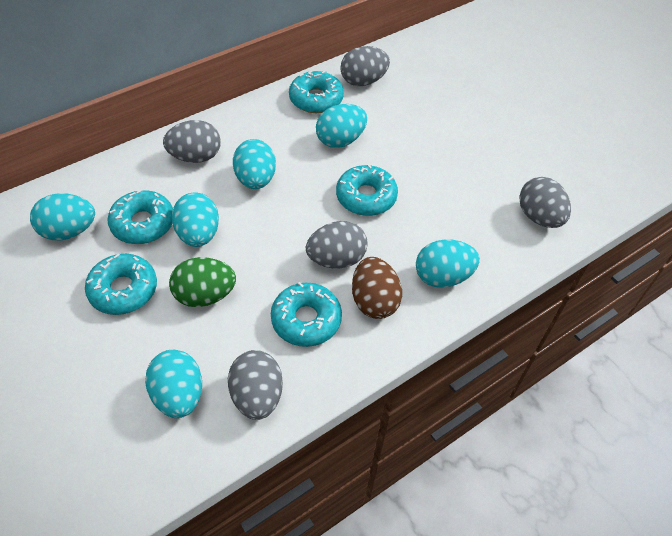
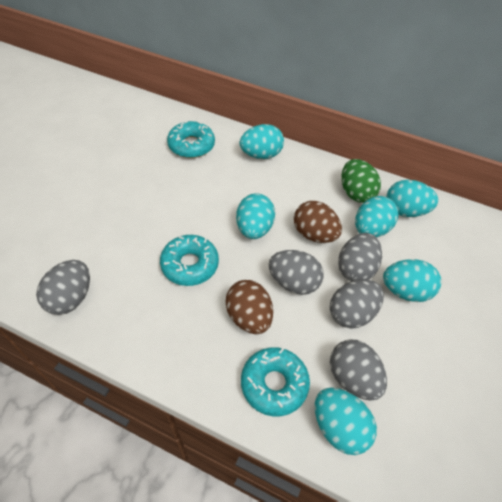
brown egg: [352,257,402,319] = 1 -> [226,280,273,334] [294,201,342,243] = 2
turquoise donut: [85,254,157,315] [108,189,173,244] [271,282,342,347] [289,70,344,113] [336,164,398,216] = 5 -> [160,235,219,286] [167,120,215,158] [241,347,310,417] = 3

